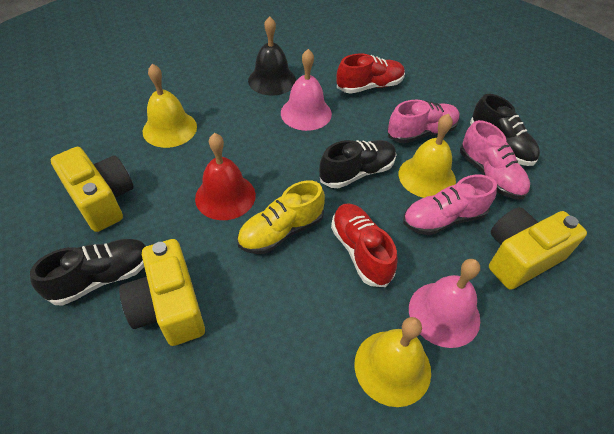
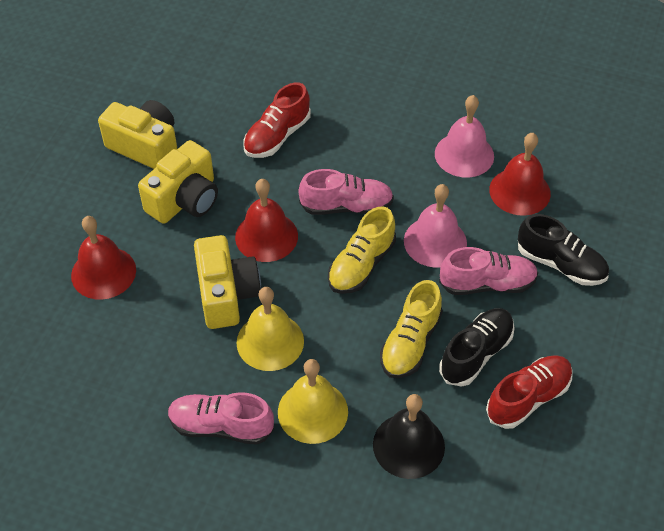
black shoe: [30,239,146,306] [319,140,397,188] [470,94,540,166] = 3 -> [439,308,515,387] [518,214,609,286] = 2
red bell: [195,133,256,220] = 1 -> [71,216,136,300] [235,179,298,262] [489,133,551,216] = 3
yellow bell: [143,64,197,148] [354,317,431,407] [399,114,456,198] = 3 -> [236,287,304,371] [278,359,348,444] = 2
yellow shoe: [237,180,325,254] = 1 -> [328,206,396,294] [380,280,443,378] = 2

